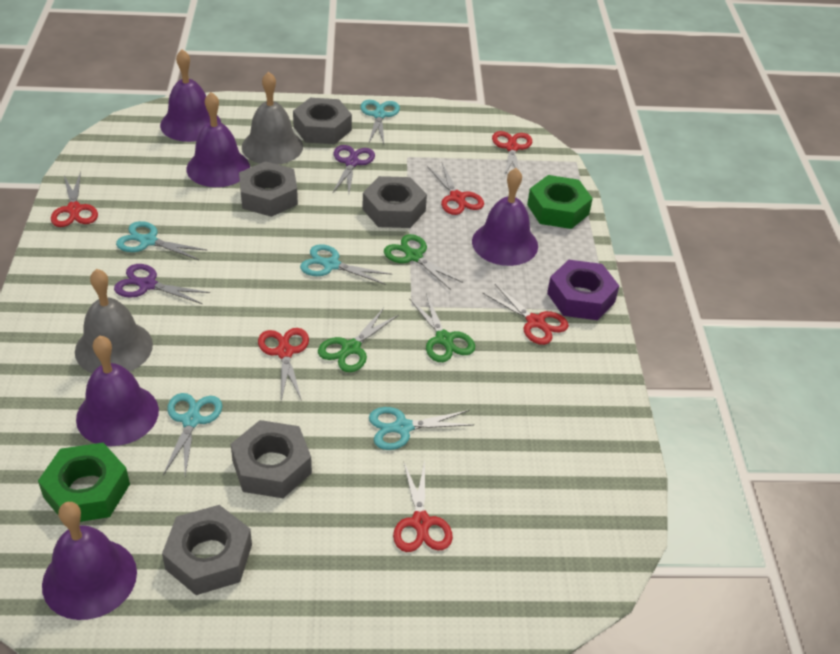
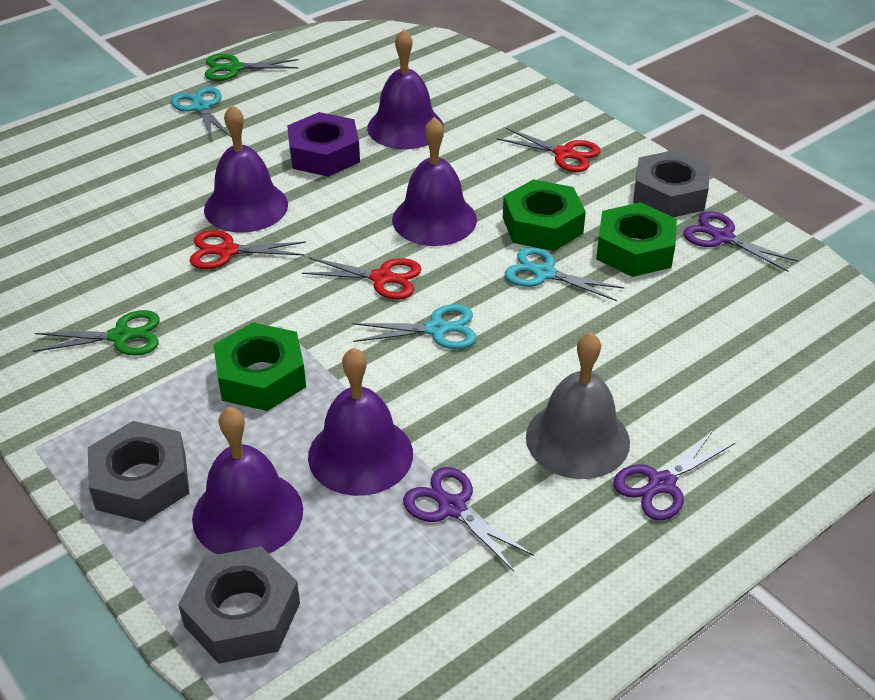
green nut: [38,443,130,522] [527,175,593,229] = 2 -> [213,322,306,411] [503,179,586,251] [596,202,677,277] = 3
green scissors: [318,308,399,372] [384,234,464,290] [409,294,475,362] = 3 -> [33,310,160,355] [205,54,298,81] = 2
grey bell: [75,269,153,373] [242,71,303,165] = 2 -> [526,332,630,479] = 1
grey nut: [162,505,252,595] [231,420,312,498] [239,161,298,217] [293,98,352,144] [362,176,427,228] = 5 -> [88,421,189,522] [178,546,300,664] [633,150,710,217] = 3
purple scissors: [114,264,210,304] [333,145,375,193] = 2 -> [403,467,534,571] [613,429,735,520] [683,211,799,272] = 3
red scissors: [51,172,98,227] [258,328,309,401] [393,460,453,552] [427,163,484,215] [483,284,569,345] [492,131,532,176] = 6 -> [190,230,306,269] [302,257,421,299] [497,128,600,172] = 3
turquoise scissors: [116,221,208,260] [163,393,222,476] [300,244,392,285] [360,100,400,144] [369,407,474,450] = 5 -> [171,87,232,140] [352,304,477,349] [505,247,625,301] = 3

